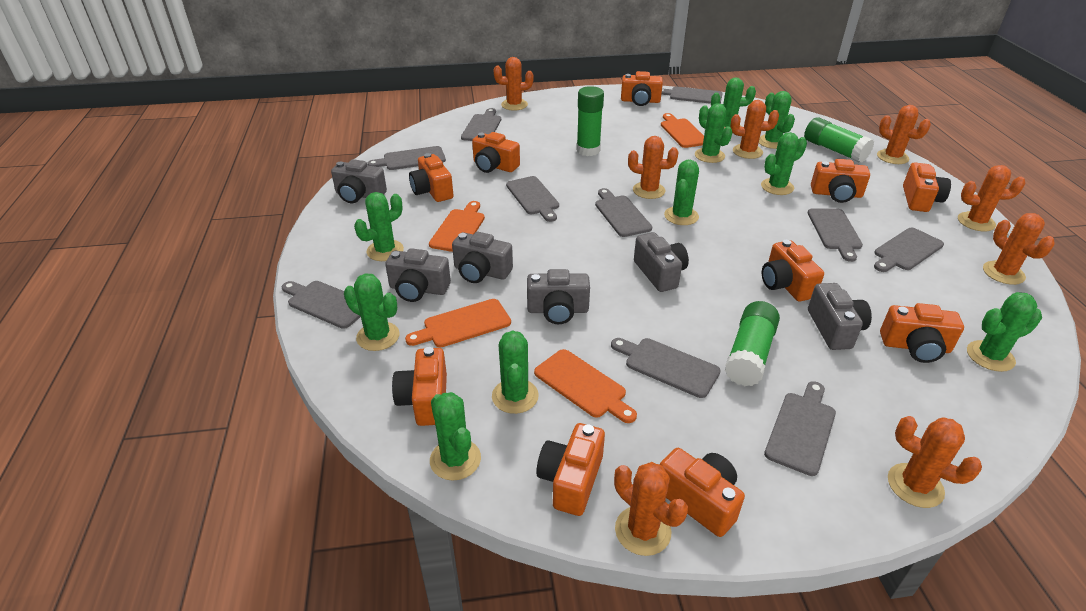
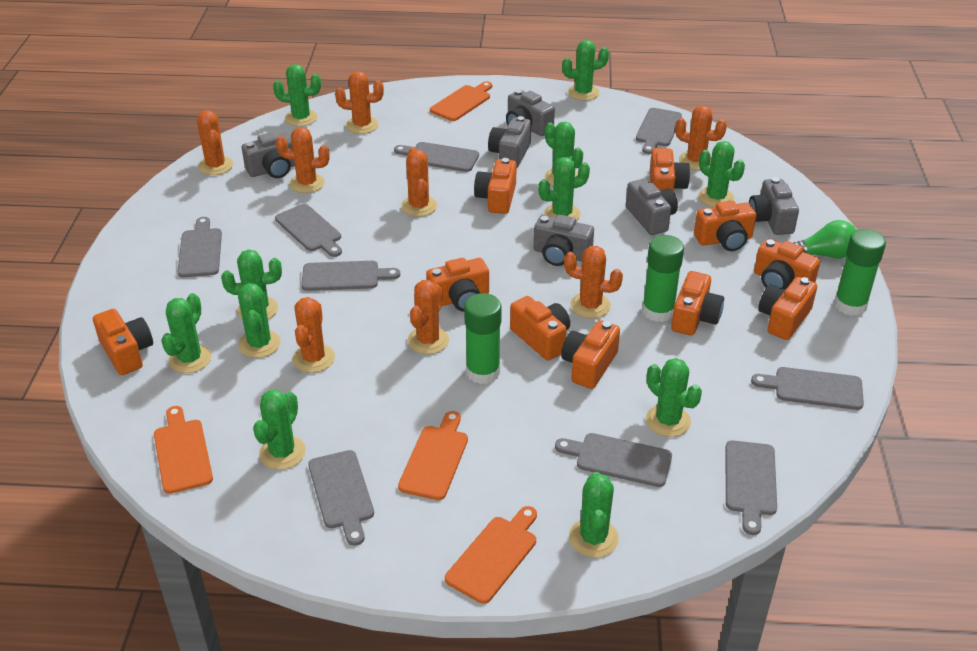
green cactus: [344,273,399,351] [354,192,404,261] [430,392,481,481] [492,330,539,414] [664,160,699,225] [695,103,732,163] [711,77,756,134] [759,91,795,149] [761,132,807,195] [967,292,1042,372] = 10 -> [161,293,212,373] [221,249,282,320] [238,283,281,358] [253,390,306,470] [273,64,321,127] [538,157,590,221] [545,122,583,186] [562,40,609,101] [569,472,619,558] [646,358,702,437] [698,141,745,207] = 11
green light bulb: none = 0 -> [794,220,856,258] = 1
grey cutting board: [282,281,361,329] [367,146,446,170] [461,108,501,141] [506,176,559,222] [595,188,652,237] [611,338,721,398] [661,87,723,104] [764,381,836,476] [808,208,863,262] [874,228,944,272] = 10 -> [177,217,222,277] [275,204,342,257] [301,261,400,291] [308,450,374,546] [394,142,479,172] [555,433,672,487] [636,108,682,154] [726,440,777,535] [751,367,864,410] = 9

